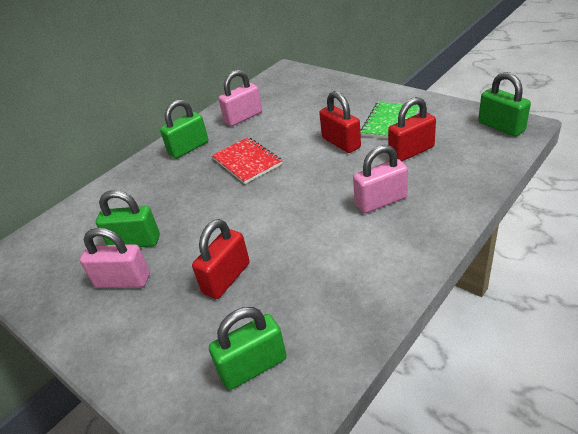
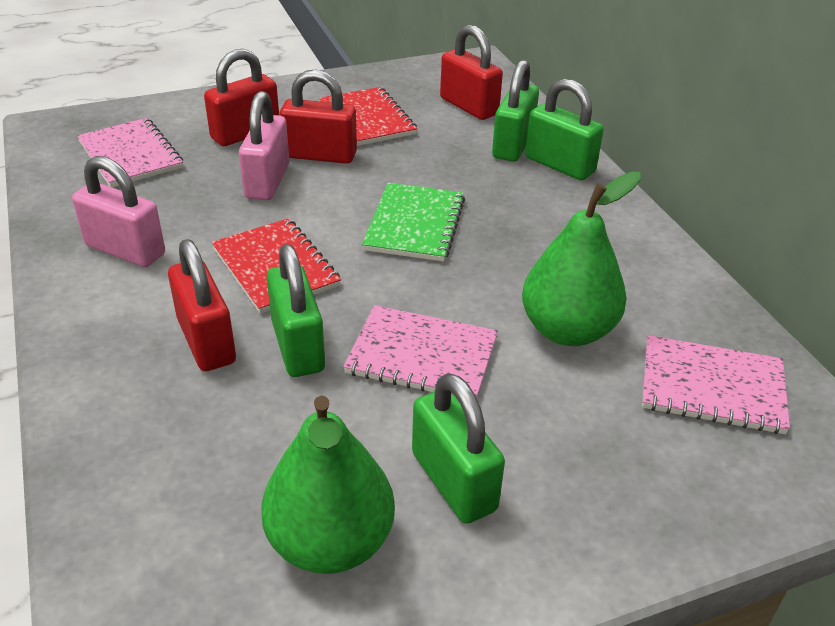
green pear: none = 0 -> [261,396,395,574] [522,172,641,346] = 2
pink notebook: none = 0 -> [77,118,183,187] [343,305,498,398] [642,335,790,434] = 3
pink padlock: [80,228,150,288] [219,70,262,126] [353,145,408,213] = 3 -> [72,156,165,267] [239,91,290,200] = 2
red notebook: [211,137,282,184] = 1 -> [212,218,341,314] [319,87,418,146] = 2
red padlock: [192,219,250,299] [319,91,361,153] [388,97,436,161] = 3 -> [168,239,236,371] [204,49,279,146] [280,70,357,164] [440,25,503,120] = 4

